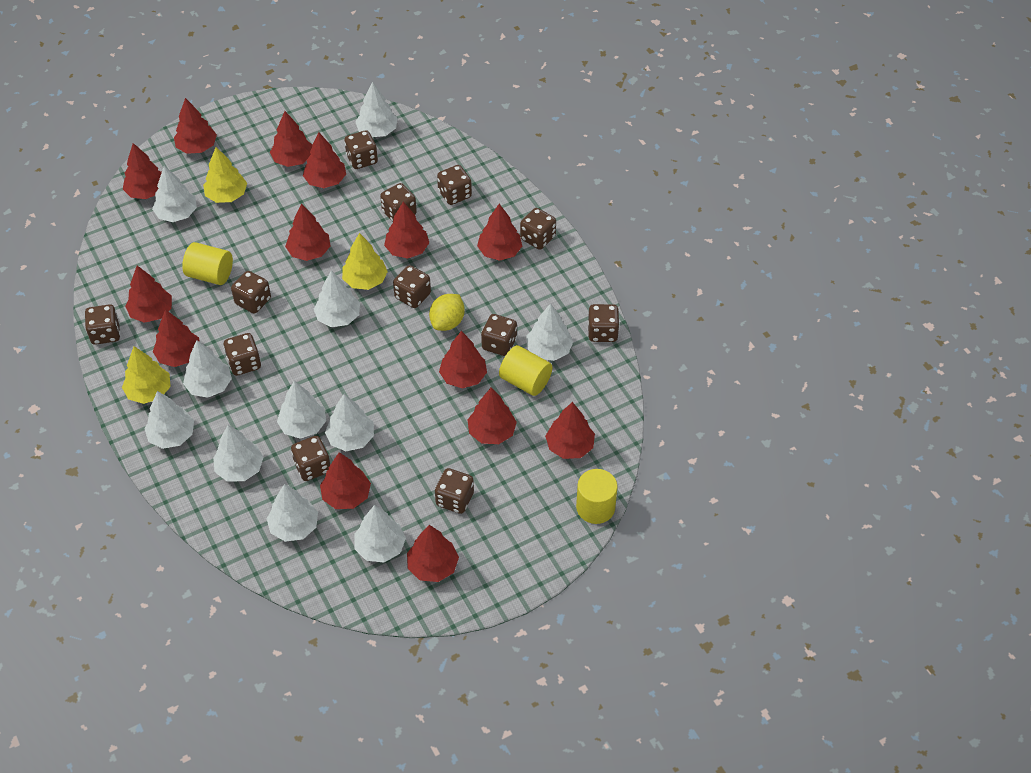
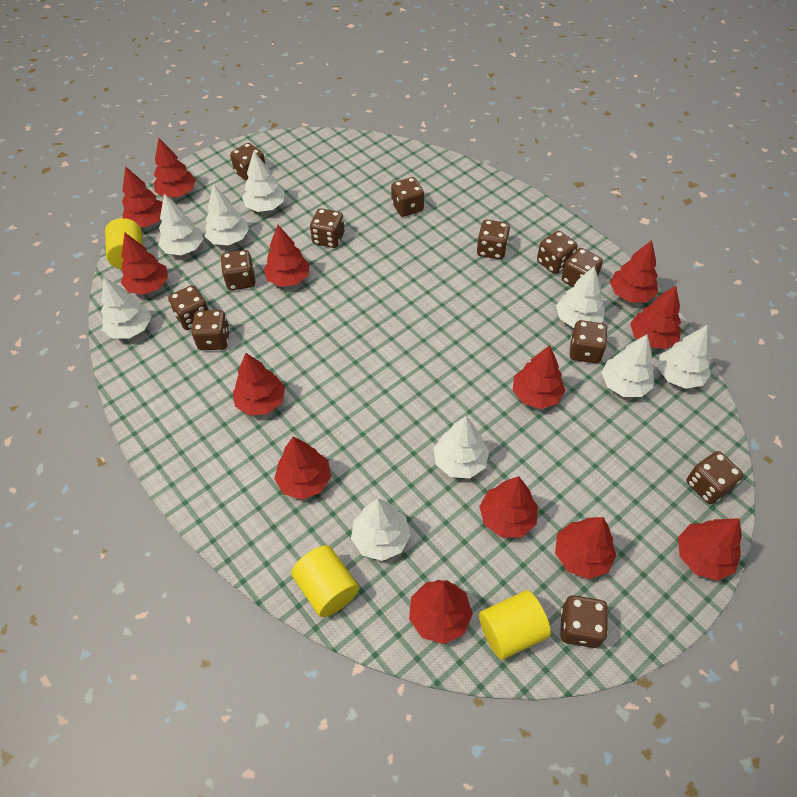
red tree: [123,143,162,199] [125,265,172,323] [153,309,200,367] [174,98,217,154] [270,111,312,167] [285,204,330,261] [303,132,346,188] [320,452,371,509] [384,202,429,259] [407,525,459,582] [439,331,487,388] [467,388,517,444] [477,204,522,261] [545,402,595,459] = 14 -> [121,233,168,295] [122,166,163,227] [154,138,196,197] [233,353,285,416] [264,225,310,287] [274,437,331,500] [409,580,473,644] [479,476,538,537] [513,345,566,409] [555,517,617,579] [610,240,658,302] [630,286,681,349] [678,518,742,581] = 13
white tree: [144,391,194,449] [152,166,197,222] [183,340,232,398] [213,425,264,481] [267,484,318,542] [277,381,326,439] [314,270,360,327] [325,394,374,451] [354,505,406,562] [355,82,398,137] [527,303,573,361] = 11 -> [101,277,151,339] [158,194,203,255] [204,184,249,245] [242,151,285,212] [351,499,411,561] [434,416,489,478] [556,266,605,328] [601,334,654,397] [658,325,711,389] = 9
yellow lemon: [429,294,465,331] = 1 -> none = 0
yellow tree: [122,346,171,404] [203,147,247,203] [342,233,388,290] = 3 -> none = 0

